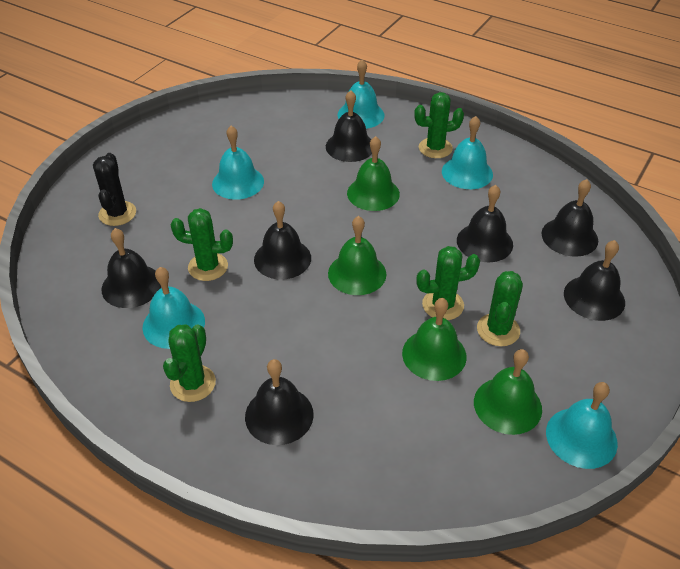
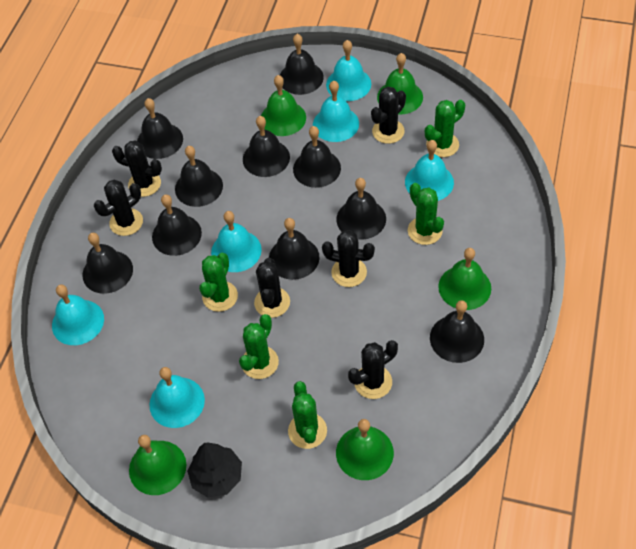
black bell: [102,228,161,308] [245,359,314,445] [254,201,311,280] [326,90,372,162] [457,185,513,262] [542,179,598,257] [564,240,625,321] = 7 -> [83,233,133,294] [137,98,183,159] [152,194,202,256] [175,146,223,207] [243,116,290,177] [269,218,320,280] [280,34,324,95] [293,126,341,188] [336,178,386,240] [430,300,484,363] = 10
black cactus: [93,153,136,226] = 1 -> [94,180,143,236] [112,141,162,197] [254,258,290,318] [322,230,375,287] [348,340,398,399] [371,87,406,144] = 6
black tree: none = 0 -> [187,443,242,498] = 1
green bell: [328,216,386,295] [347,136,400,211] [402,298,466,381] [474,349,542,435] = 4 -> [129,435,186,495] [261,75,306,136] [336,419,394,480] [377,53,423,115] [438,248,491,310] = 5
turquoise bell: [142,267,205,349] [212,126,264,200] [338,59,384,129] [442,116,493,189] [546,382,618,469] = 5 -> [52,285,104,345] [149,367,205,428] [211,211,262,272] [313,81,359,142] [326,40,371,101] [405,140,454,201] = 6

